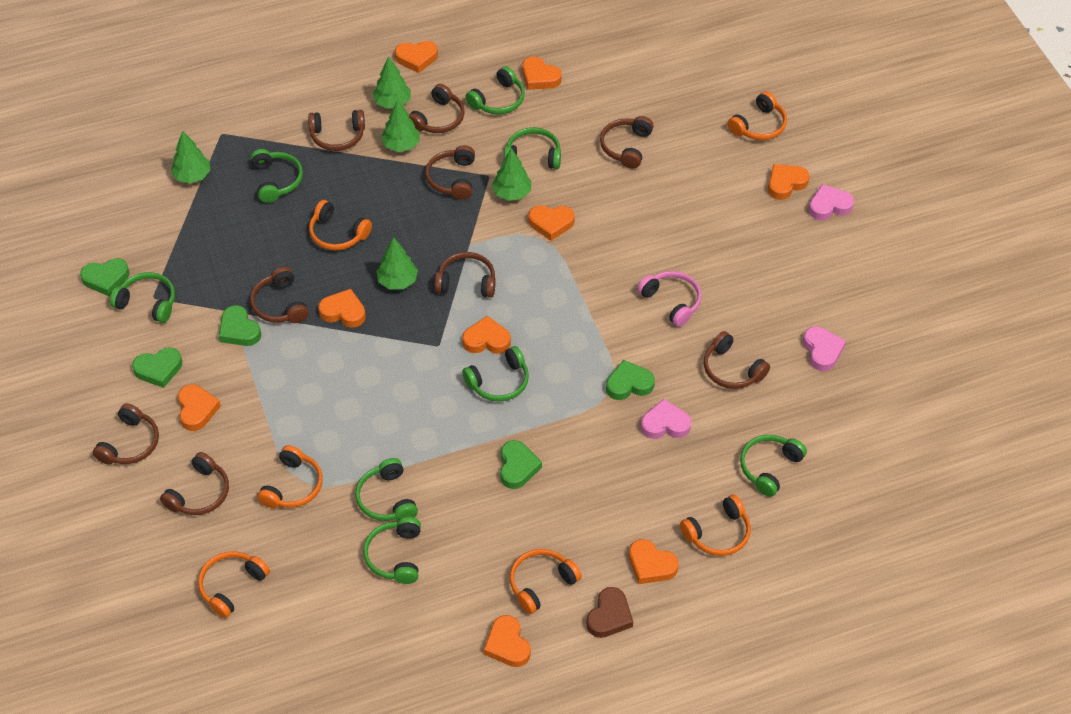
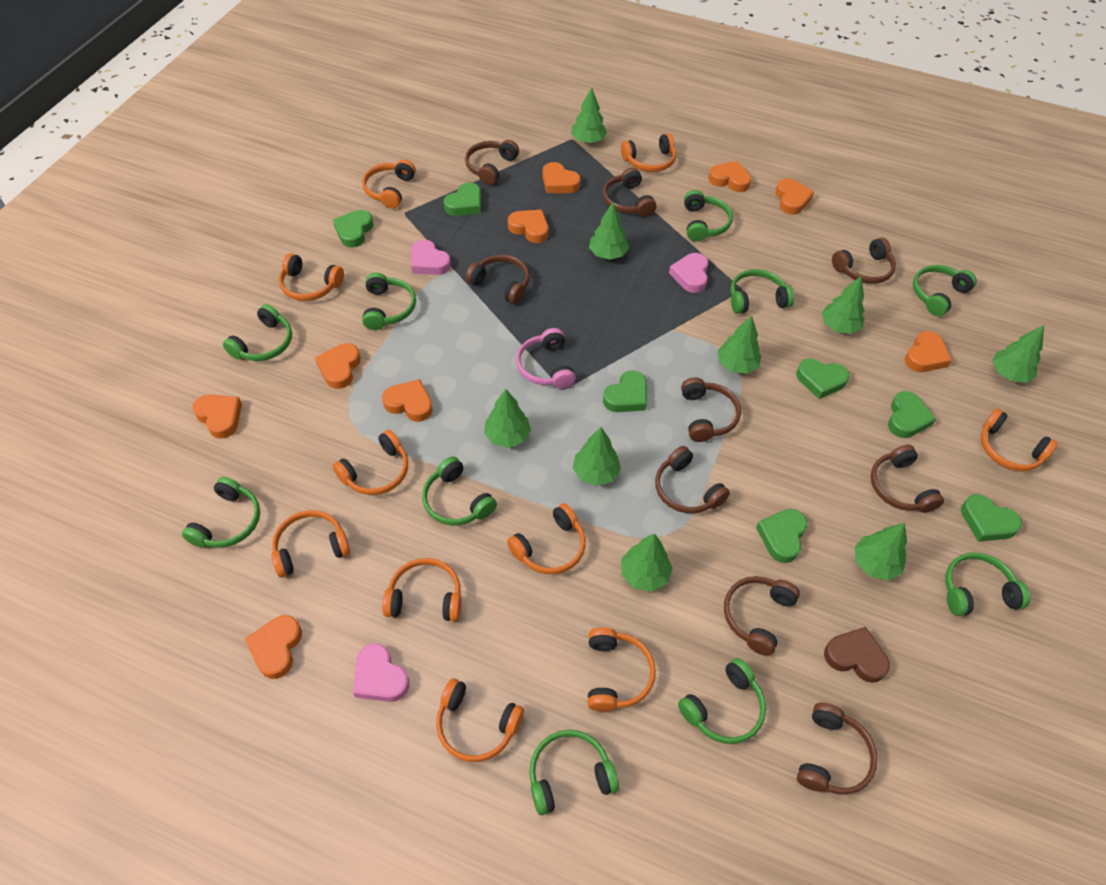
green headphones: [110,272,175,323] [251,149,303,203] [355,458,418,521] [363,517,421,584] [462,346,529,402] [466,66,525,114] [504,127,561,169] [740,435,807,497] = 8 -> [182,477,260,548] [223,304,292,361] [362,273,416,330] [422,456,497,525] [529,730,619,815] [678,658,766,744] [684,190,733,242] [730,269,794,314] [913,265,977,316] [945,553,1030,616] = 10
green heart: [80,258,129,296] [132,347,182,388] [219,305,261,346] [500,440,542,489] [606,360,655,400] = 5 -> [333,210,373,248] [444,182,481,216] [603,370,647,412] [756,509,807,563] [796,359,850,399] [888,391,936,438] [961,494,1022,542] = 7
green tree: [171,131,211,183] [372,57,411,109] [376,237,418,289] [381,99,420,152] [492,148,531,201] = 5 -> [484,389,531,448] [571,87,607,143] [573,427,621,486] [589,202,629,260] [621,534,673,592] [717,316,761,374] [822,276,865,334] [854,523,907,581] [992,325,1044,383] = 9
orange headphones: [198,551,270,618] [257,445,323,508] [309,200,372,250] [510,549,582,614] [680,495,751,556] [728,91,787,140] = 6 -> [271,510,350,578] [279,253,344,301] [333,430,408,495] [362,159,416,209] [382,558,461,621] [436,679,524,762] [507,503,586,574] [587,627,656,712] [621,133,676,172] [981,409,1058,471] = 10

